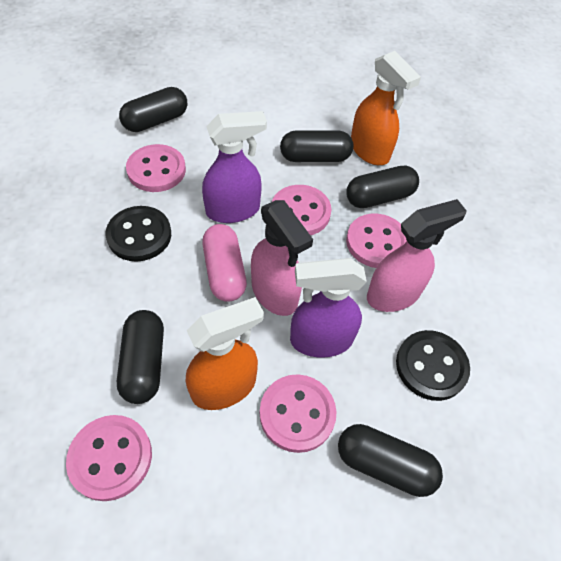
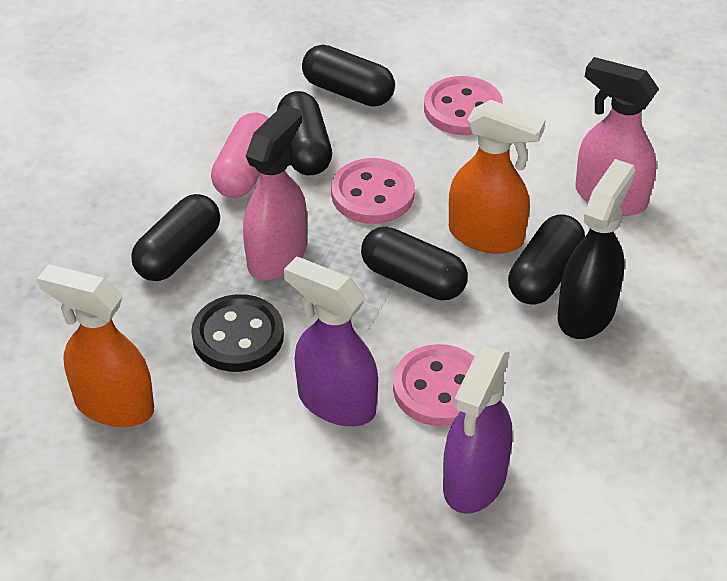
black button: [106,206,171,262] [396,330,470,401] = 2 -> [191,294,284,372] = 1
black spray bottle: none = 0 -> [558,159,635,339] = 1
pink button: [66,415,152,501] [126,144,186,192] [260,374,336,453] [272,185,331,235] [346,213,407,268] = 5 -> [331,158,415,224] [393,344,475,426] [424,76,503,135] = 3

